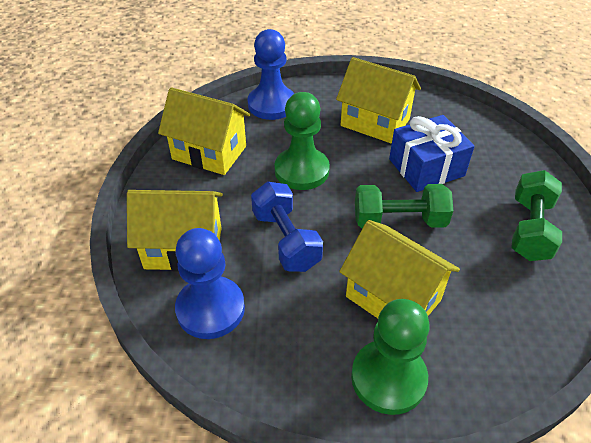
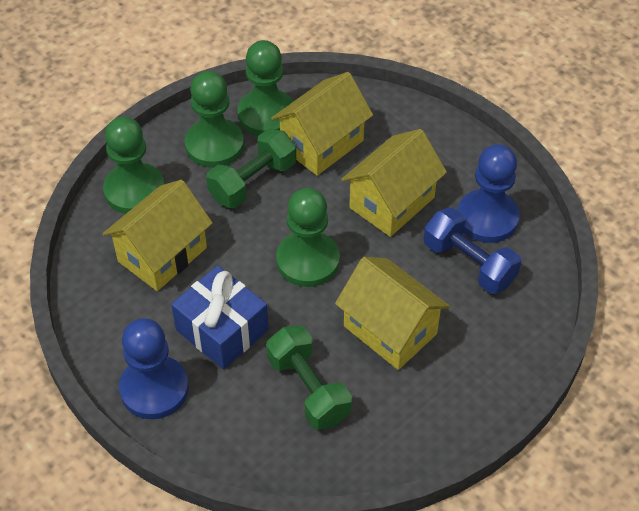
green pawn: [274,92,330,190] [351,299,429,415] = 2 -> [103,117,164,214] [185,71,244,168] [238,40,294,136] [276,188,340,287] = 4

